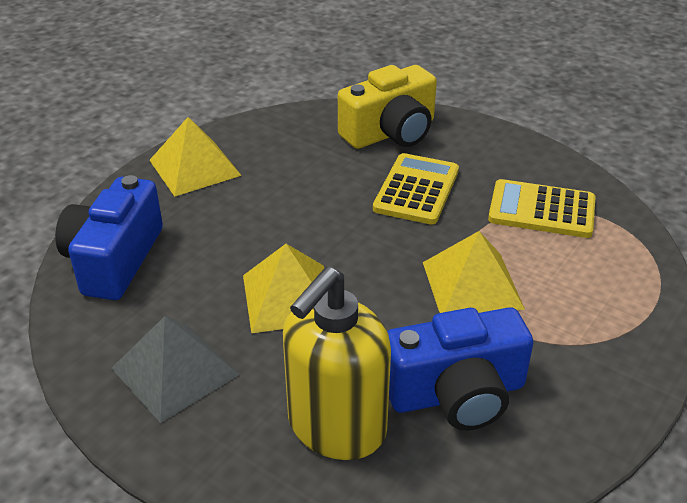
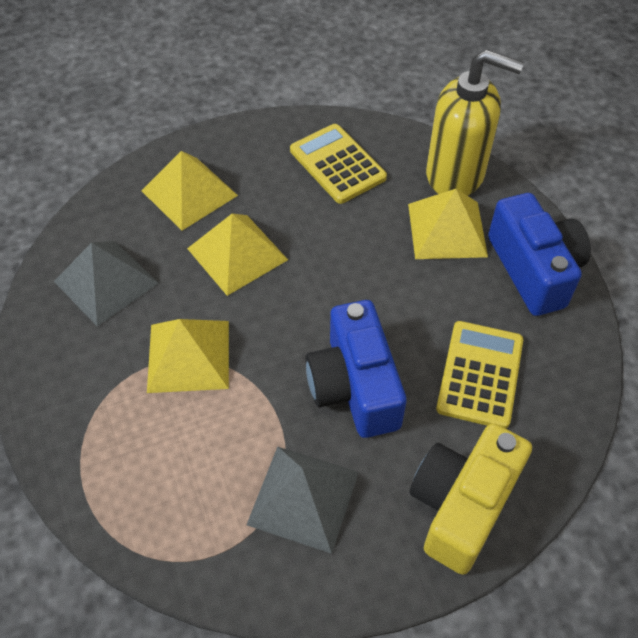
grey pyramid: [111,316,240,423] = 1 -> [54,241,159,326] [246,447,359,554] = 2
yellow pyramid: [149,117,242,197] [243,244,324,333] [423,231,525,313] = 3 -> [142,151,238,231] [147,319,229,393] [187,213,288,296] [408,189,488,259] = 4

